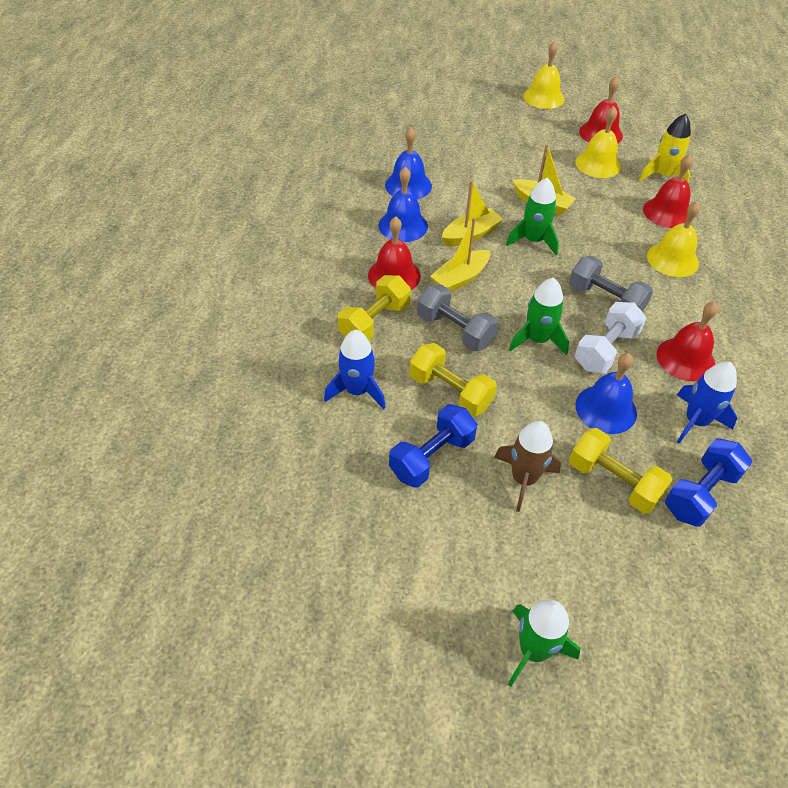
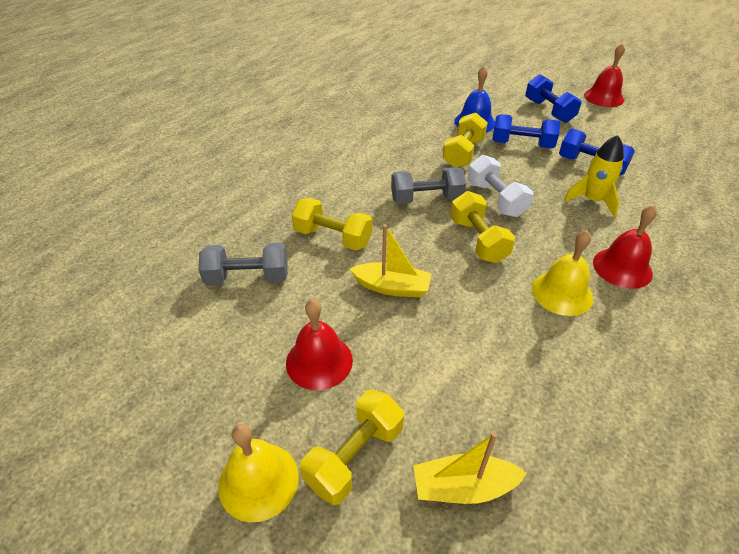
blue bell: [379,167,428,242] [385,127,432,199] [576,353,637,434] = 3 -> [454,66,495,132] = 1
blue dumbbell: [389,404,477,488] [665,438,752,527] = 2 -> [492,114,560,149] [525,74,581,123] [559,129,635,175] = 3
blue rocket: [324,330,386,409] [677,362,737,443] = 2 -> none = 0
brown rocket: [494,421,561,512] = 1 -> none = 0
green rocket: [506,178,559,255] [508,600,580,687] [509,278,569,355] = 3 -> none = 0
red bell: [368,217,421,290] [579,76,623,144] [643,154,693,228] [657,302,718,381] = 4 -> [286,299,353,390] [584,43,625,107] [593,205,657,289] = 3
yellow bell: [523,41,564,109] [575,106,621,178] [647,201,700,277] = 3 -> [218,424,299,522] [532,230,593,316] = 2
yellow boat: [430,217,490,291] [442,180,503,246] [513,144,576,215] = 3 -> [350,224,432,298] [413,432,527,504] = 2
yellow dumbbell: [338,275,411,340] [409,343,497,417] [569,428,672,514] = 3 -> [292,198,373,251] [300,390,404,505] [442,113,488,167] [450,191,515,263] = 4

